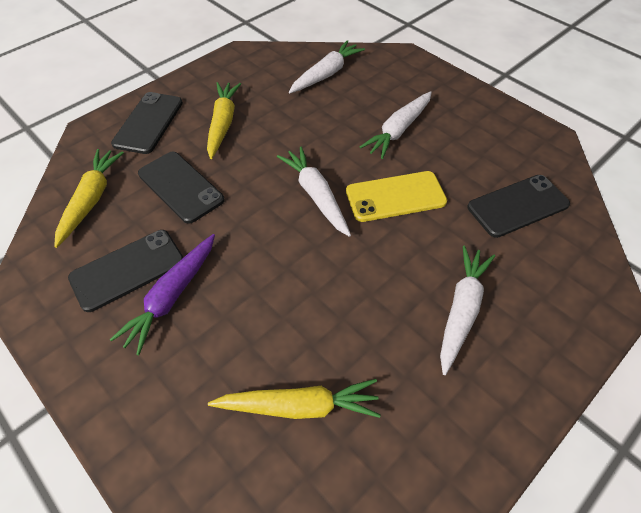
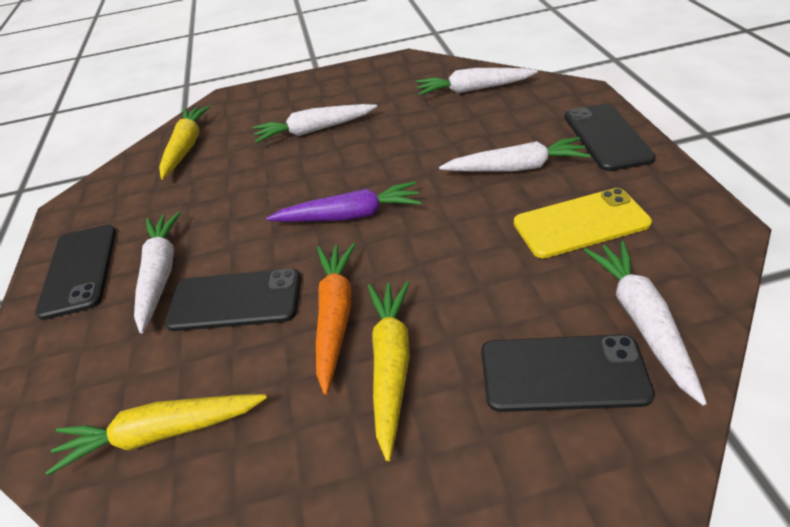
orange carrot: none = 0 -> [316,243,355,395] = 1
white carrot: [277,147,351,237] [289,40,365,93] [360,91,432,159] [440,245,495,375] = 4 -> [134,212,181,334] [253,104,377,143] [416,68,538,95] [439,137,591,172] [584,241,707,406] = 5

